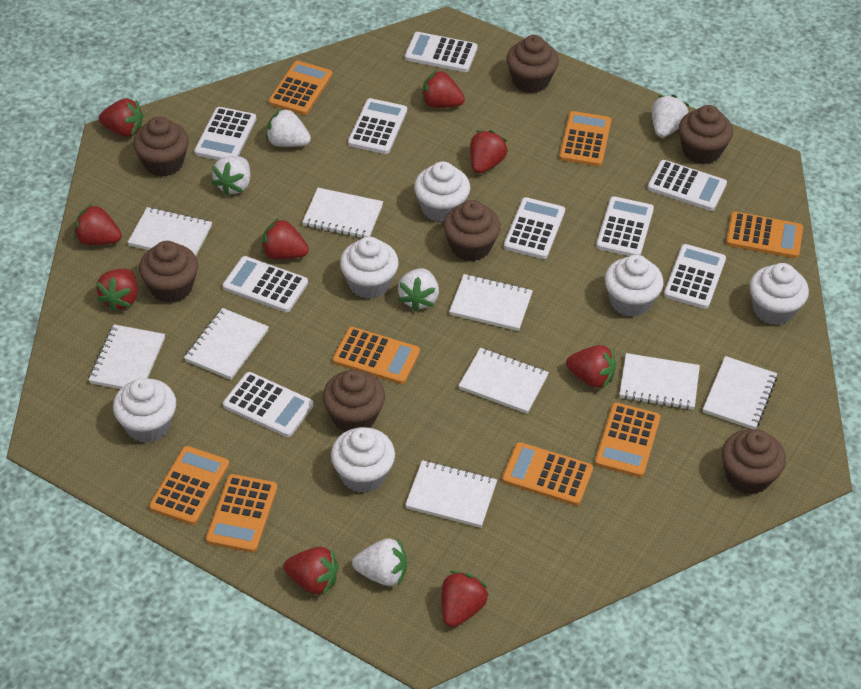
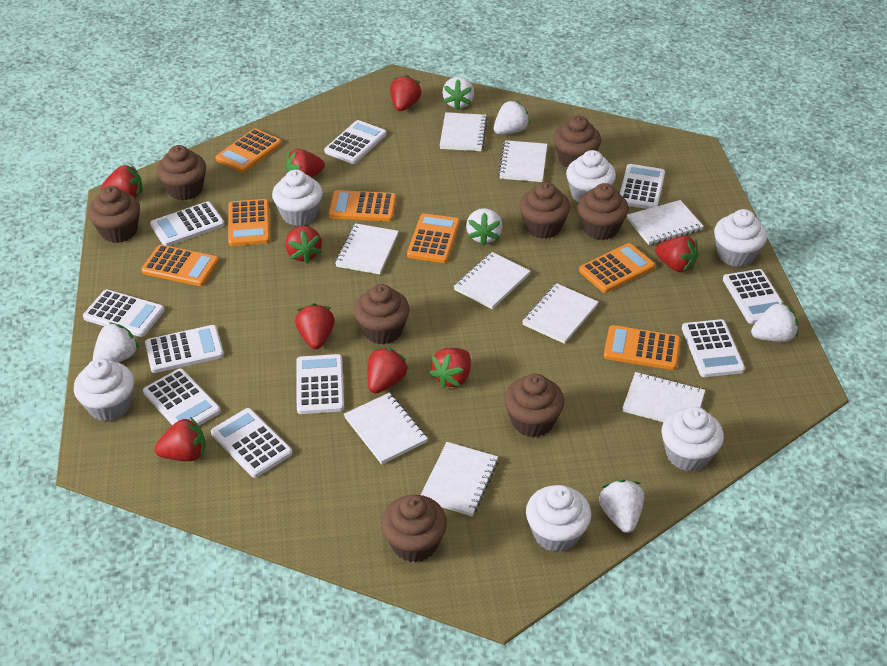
brown cupcake: [133,116,189,177] [139,241,198,303] [323,369,385,432] [443,200,501,261] [506,35,559,93] [679,105,733,164] [722,429,786,495] = 7 -> [88,186,140,243] [157,145,206,200] [354,284,410,344] [381,495,447,562] [504,374,565,437] [519,182,570,239] [553,116,601,168] [577,183,629,240] = 8
orange calculator: [149,446,229,525] [206,474,277,553] [269,61,332,115] [333,327,420,384] [502,442,593,506] [559,111,611,166] [595,403,660,477] [726,212,803,258] = 8 -> [141,245,219,286] [215,128,282,173] [228,199,270,246] [329,190,396,221] [407,213,460,263] [579,243,655,293] [604,325,681,370] = 7
white calculator: [194,107,256,160] [223,256,308,312] [223,372,314,437] [348,98,407,154] [405,32,478,72] [504,197,565,259] [596,196,654,256] [647,160,727,211] [664,244,726,309] = 9 -> [83,289,164,337] [143,369,221,426] [145,325,224,373] [150,201,225,246] [211,408,292,478] [296,354,344,414] [324,120,387,164] [620,164,665,209] [682,319,745,377] [723,269,783,324] = 10
white strawberry: [212,156,250,196] [266,108,311,147] [352,538,407,586] [398,268,439,312] [652,95,689,137] = 5 -> [93,322,139,362] [442,77,474,110] [466,208,502,246] [494,100,530,134] [599,479,644,533] [751,302,798,342] = 6

